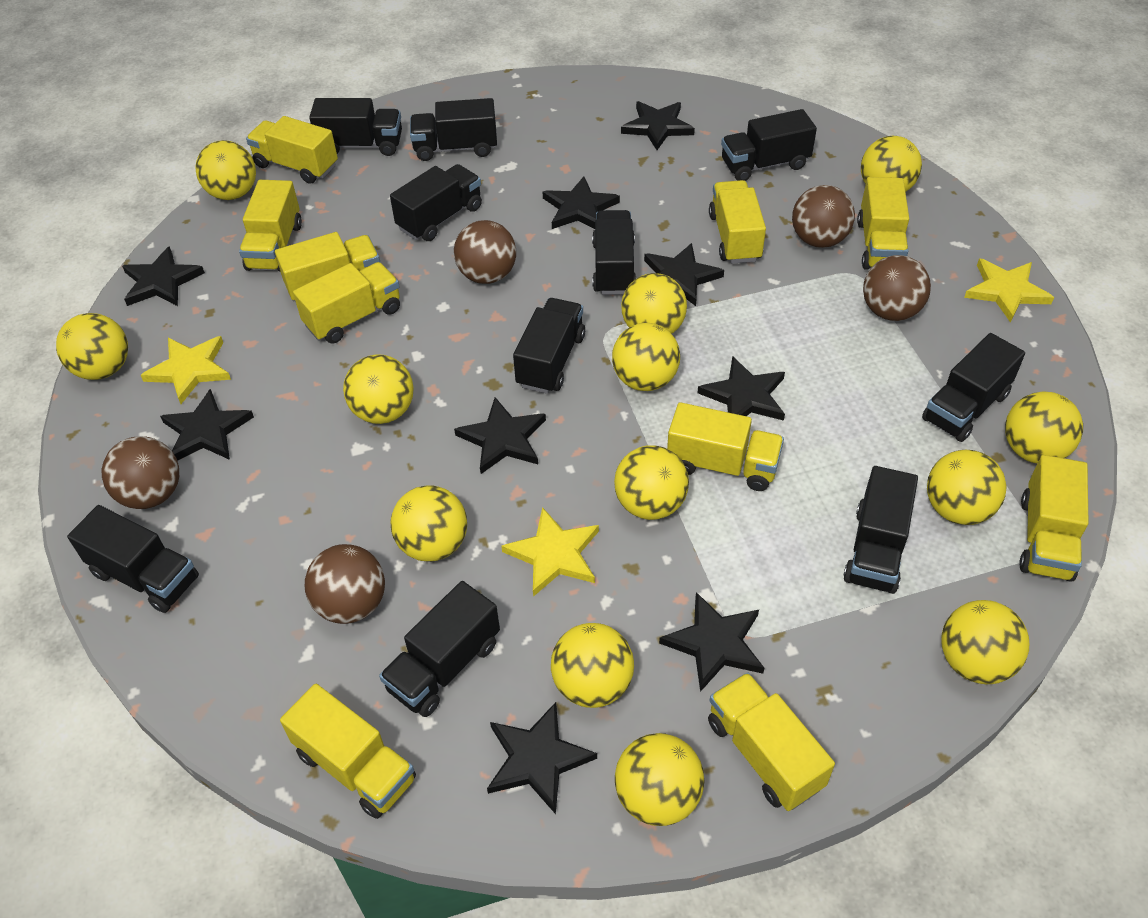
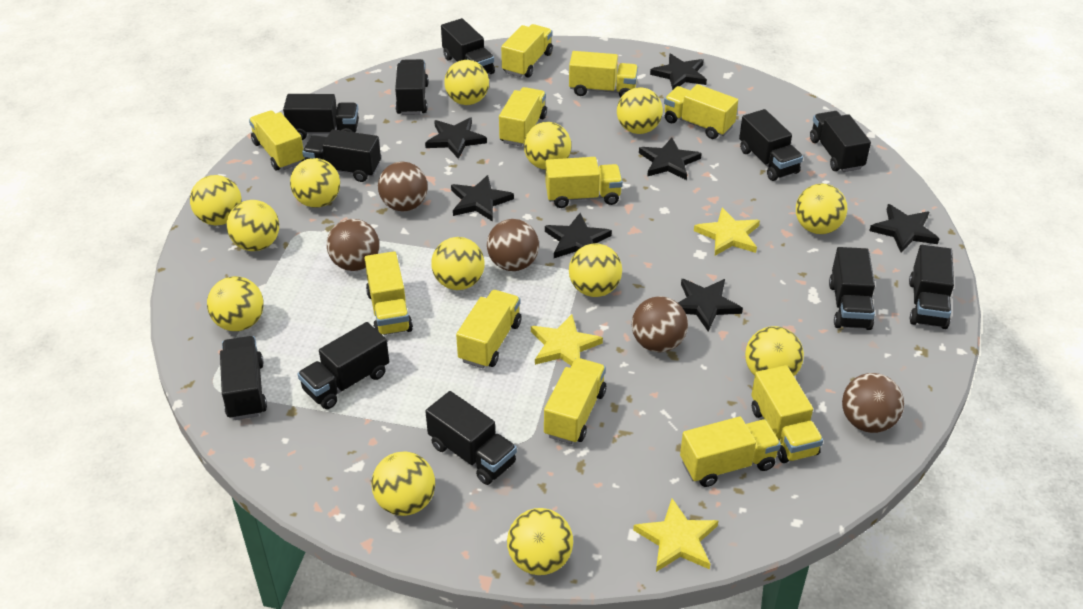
black star: [122,246,205,306] [160,389,254,461] [454,397,546,474] [487,702,597,814] [543,176,620,229] [621,101,695,150] [644,243,724,306] [659,592,764,692] [697,356,785,421] = 9 -> [425,118,487,159] [451,175,514,222] [545,213,612,258] [639,138,702,180] [650,54,707,90] [678,279,743,331] [869,204,939,253] = 7
black truck: [67,505,199,613] [309,98,402,156] [379,581,500,717] [390,164,482,241] [410,98,497,161] [513,298,585,394] [592,210,636,295] [721,109,817,181] [843,466,918,594] [922,333,1025,442] = 10 -> [220,336,267,420] [283,94,359,140] [298,322,389,409] [302,129,381,182] [395,59,429,115] [425,391,517,485] [441,18,495,74] [739,109,803,181] [810,111,871,172] [829,247,875,330] [909,245,954,329] = 11
yellow truck: [239,180,302,272] [246,116,338,184] [275,232,380,302] [280,684,416,819] [293,262,400,343] [667,402,784,491] [708,672,835,811] [709,180,766,264] [857,177,909,270] [1019,455,1089,582] = 10 -> [249,110,305,170] [365,251,413,335] [456,290,522,369] [499,87,547,146] [501,24,553,78] [544,358,606,444] [545,157,623,208] [569,51,638,98] [664,84,738,139] [680,416,781,487] [751,365,823,463] = 11

